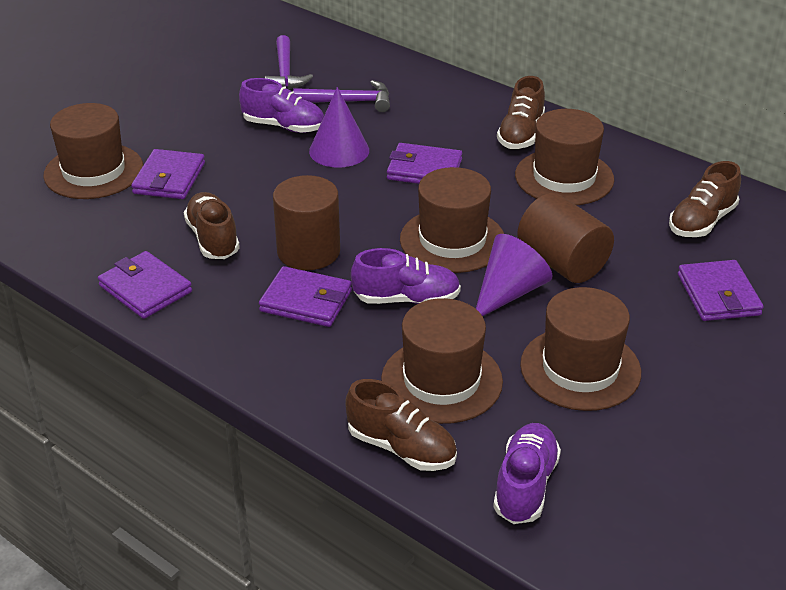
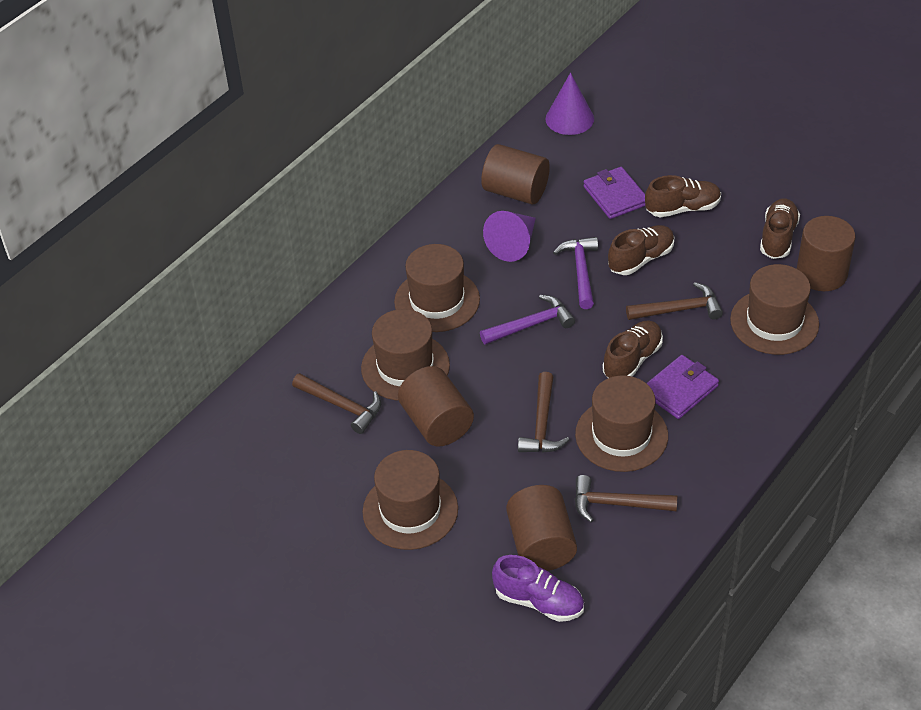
brown cylinder: [273,175,340,270] [517,193,614,283] = 2 -> [398,366,474,447] [481,144,550,204] [506,485,577,571] [797,216,855,291] = 4
brown hammer: none = 0 -> [292,373,381,434] [518,372,569,453] [575,475,677,522] [626,282,723,320] = 4
purple shoe: [239,78,324,133] [351,248,461,304] [493,423,561,524] = 3 -> [492,555,584,622] = 1
purple wallet: [98,251,192,319] [131,149,205,199] [259,266,352,327] [387,143,462,184] [678,260,764,321] = 5 -> [583,167,645,219] [646,355,719,419] = 2

